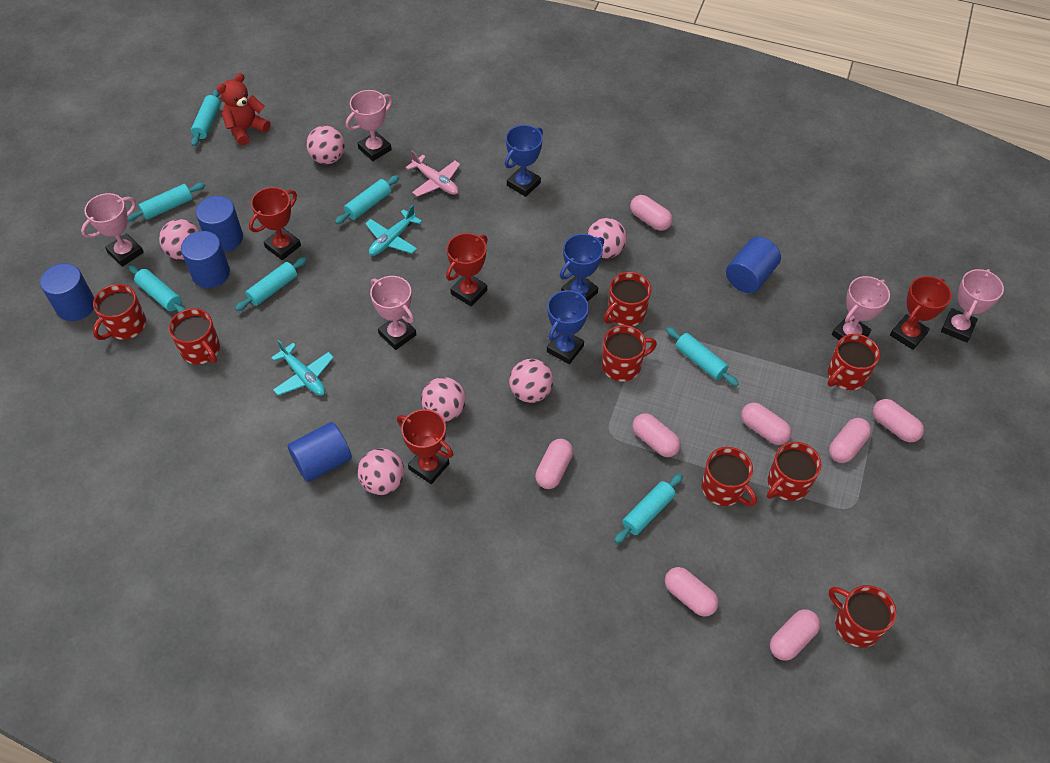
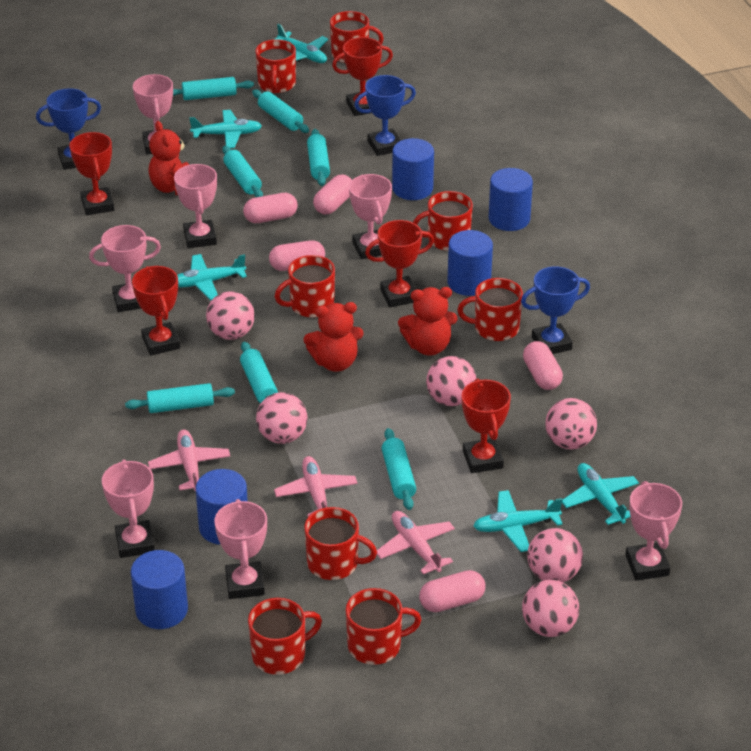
pink capsule: [535,439,573,489] [630,195,673,231] [632,413,681,457] [665,567,719,617] [741,402,792,445] [770,609,820,661] [829,418,871,463] [873,399,924,442] = 8 -> [243,193,298,223] [269,240,325,271] [313,174,352,215] [419,570,486,612] [523,341,563,390] = 5
pink plane: [406,151,460,197] = 1 -> [148,430,230,492] [274,456,357,517] [377,511,455,574] = 3
pink trophy: [81,193,144,267] [346,90,393,161] [370,276,416,350] [832,276,890,340] [941,269,1004,343] = 5 -> [89,225,161,312] [102,459,155,558] [133,74,173,154] [174,164,217,248] [214,499,267,599] [349,174,392,259] [626,481,682,580] = 7
red teddy bear: [217,73,271,145] = 1 -> [148,121,189,195] [303,302,364,372] [398,287,458,355] = 3
red trophy: [249,187,301,260] [397,409,453,484] [446,233,488,306] [890,276,952,350] = 4 -> [69,132,114,215] [132,266,180,356] [332,37,393,116] [365,220,434,307] [462,379,511,473] = 5
turquoise plane: [271,340,334,396] [365,205,422,256] = 2 -> [177,254,247,300] [189,110,262,148] [273,24,328,63] [473,490,563,552] [562,463,639,525] = 5

